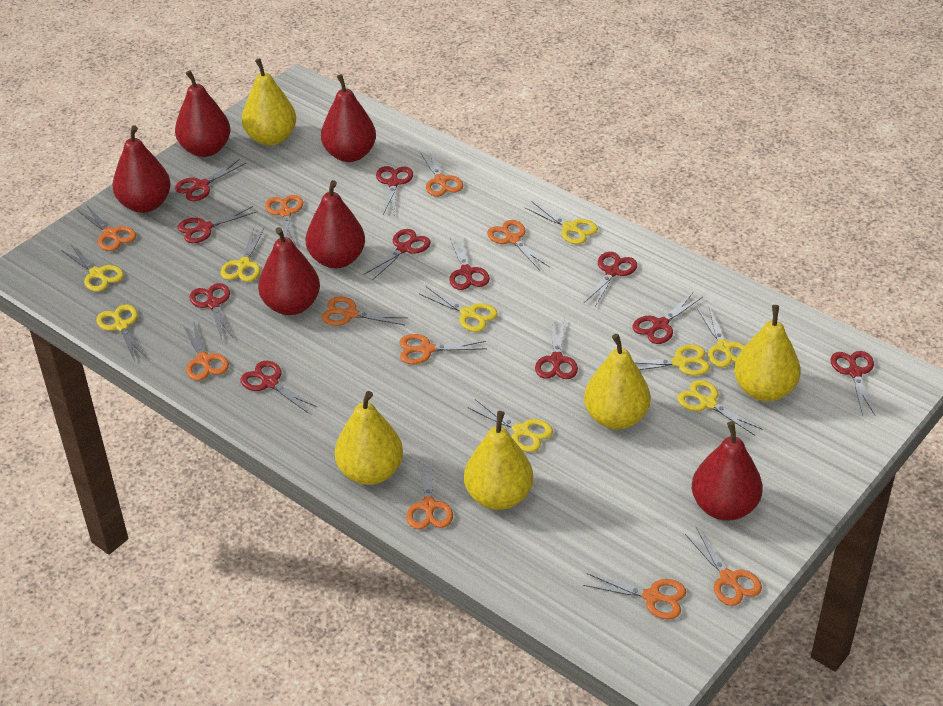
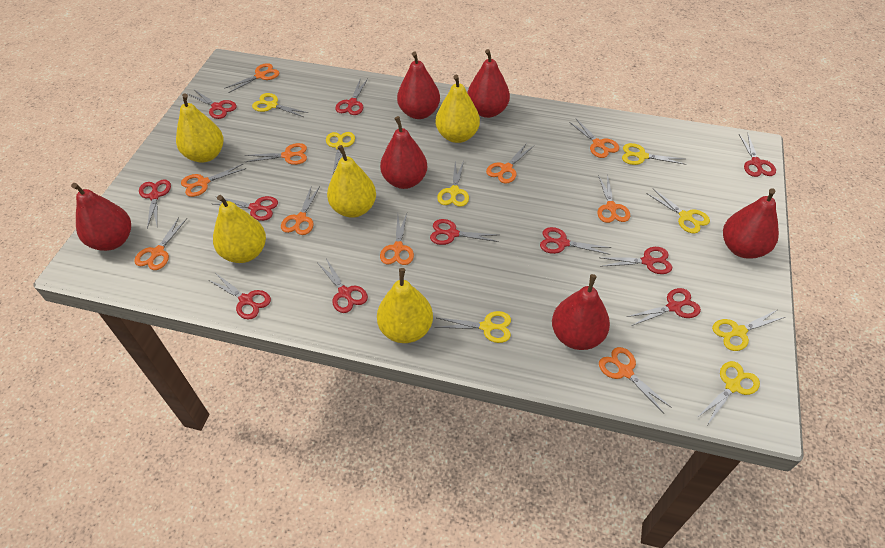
yellow scissors: [61,244,124,292] [96,304,147,361] [220,228,264,282] [419,286,498,332] [467,399,553,452] [524,201,598,244] [634,345,710,376] [677,380,763,436] [697,307,745,367] = 9 -> [252,93,308,117] [326,132,355,173] [435,311,511,343] [437,161,469,207] [622,143,686,165] [646,188,710,234] [698,361,760,424] [712,310,785,351] = 8

